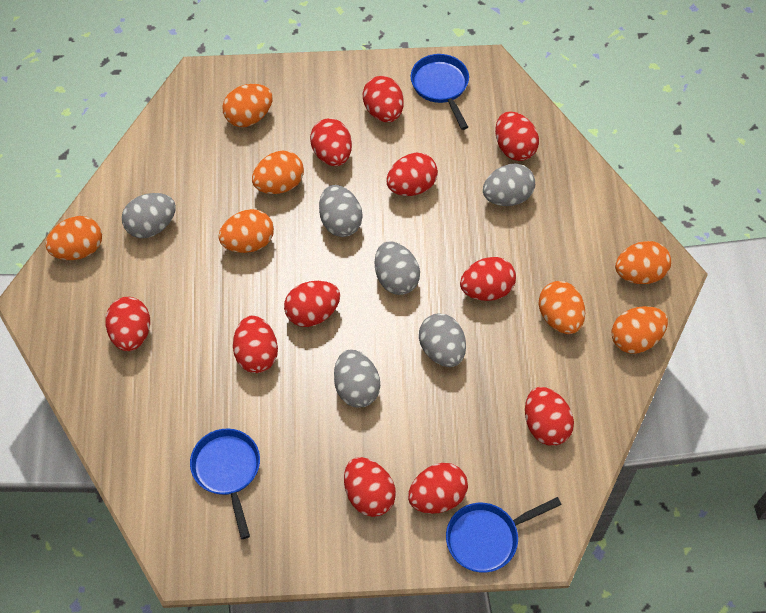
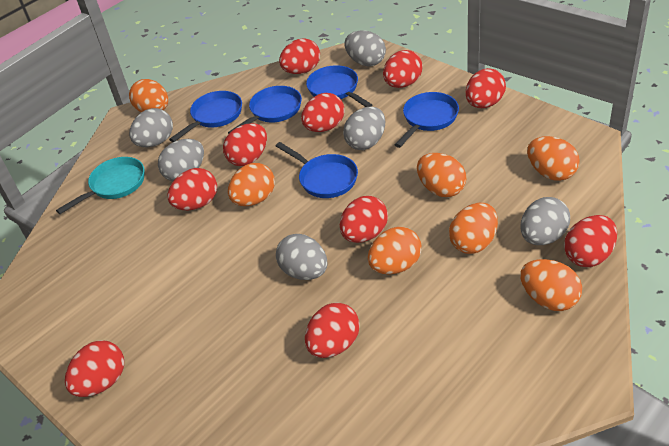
blue pan: [190,429,260,539] [411,54,469,130] [446,497,562,573] = 3 -> [169,91,242,142] [228,86,302,134] [276,142,358,198] [306,65,372,107] [395,92,459,148] = 5
red egg: [105,297,150,351] [233,316,278,373] [284,281,340,327] [310,118,352,166] [344,457,396,517] [363,76,404,122] [387,153,438,196] [408,463,468,514] [460,257,516,301] [495,111,539,161] [525,387,574,446] = 11 -> [65,340,124,397] [168,168,217,210] [223,123,267,166] [279,38,320,74] [301,93,344,132] [305,303,360,358] [340,196,388,243] [383,50,423,88] [466,68,506,108] [564,215,617,267] = 10
turquoise pan: none = 0 -> [56,157,145,214] = 1

